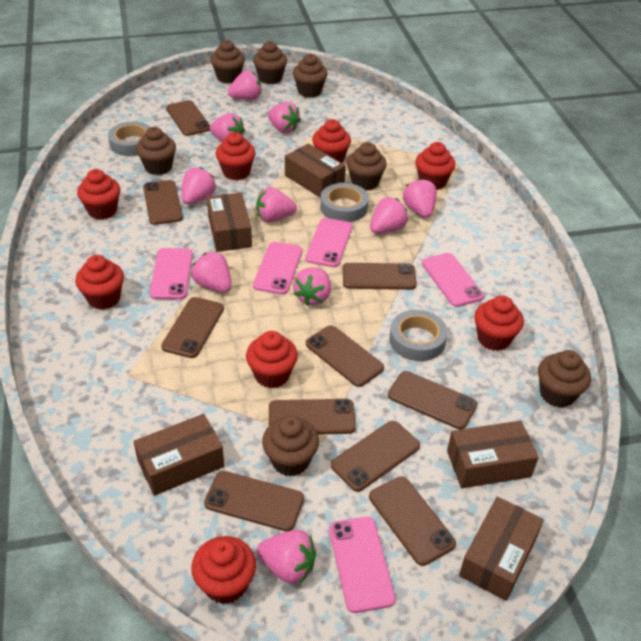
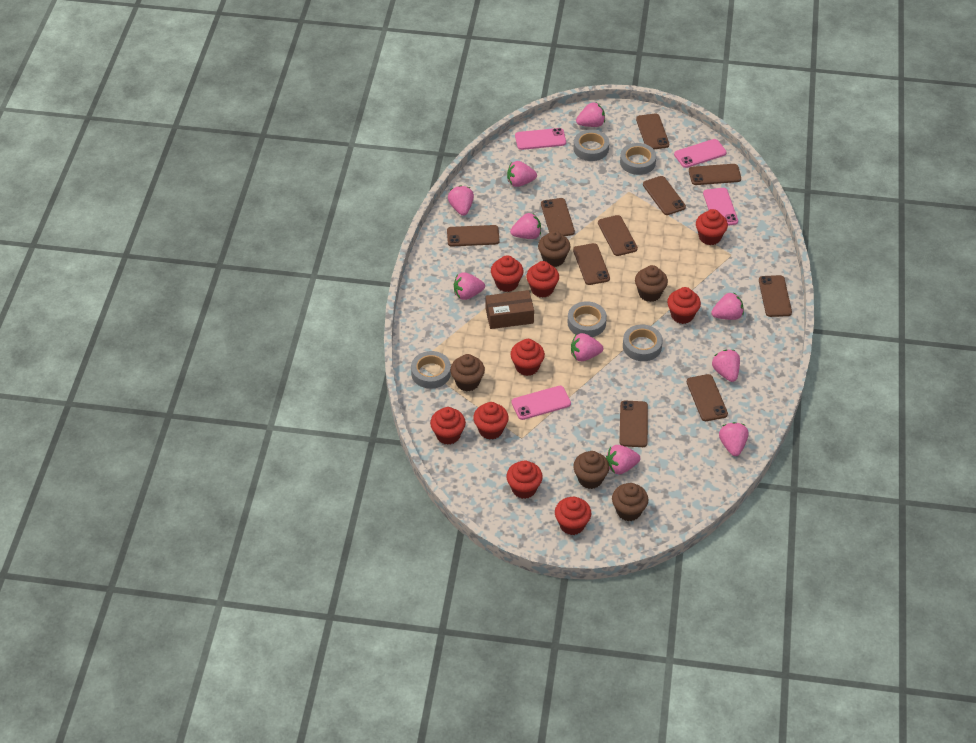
brown box: [134,414,224,496] [207,193,252,252] [285,143,346,198] [447,421,539,488] [459,497,544,601] = 5 -> [486,290,534,329] = 1
brown cupcake: [136,127,176,175] [211,40,245,84] [253,41,287,84] [262,415,319,477] [293,53,328,98] [347,142,387,191] [538,350,591,408] = 7 -> [450,354,485,391] [538,231,570,267] [573,451,609,489] [612,483,648,521] [635,265,668,302] = 5
grey tape: [108,121,150,156] [320,183,369,222] [389,310,448,361] = 3 -> [411,351,451,389] [567,301,607,337] [574,129,609,161] [620,143,656,175] [623,325,663,361] = 5
pink phone: [150,248,193,300] [253,242,303,295] [305,218,353,267] [329,517,396,613] [422,253,484,307] = 5 -> [512,386,571,420] [515,128,566,150] [674,139,727,168] [703,188,738,226] = 4
red cupcake: [75,255,124,310] [77,169,120,220] [191,536,256,604] [216,132,256,180] [246,331,298,388] [312,119,351,163] [415,142,455,190] [474,295,524,351] = 8 -> [430,407,466,445] [473,402,509,440] [491,255,524,292] [506,460,543,499] [510,339,545,376] [526,261,559,298] [555,497,591,535] [667,287,701,324] [696,209,728,245] = 9

